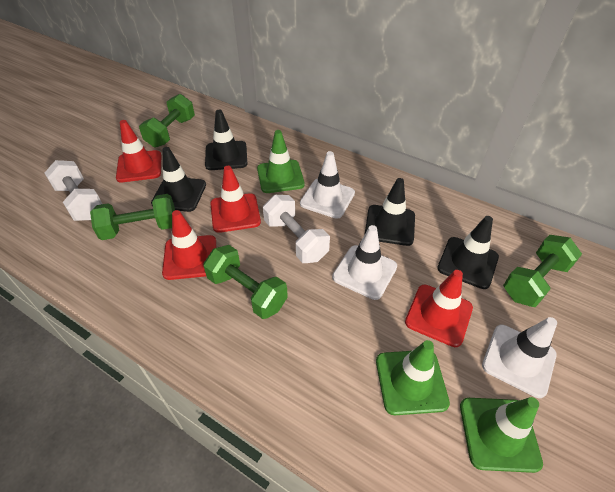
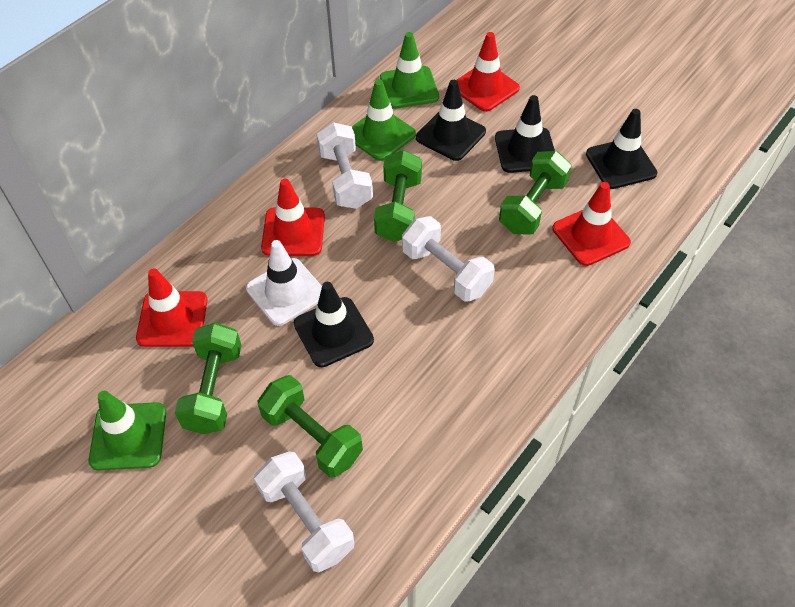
white dumbbell: [44,160,102,221] [263,195,330,263] = 2 -> [254,451,354,572] [316,122,373,209] [402,216,495,302] = 3
white traffic cone: [300,151,355,219] [332,225,397,300] [482,317,557,398] = 3 -> [246,240,322,326] = 1

